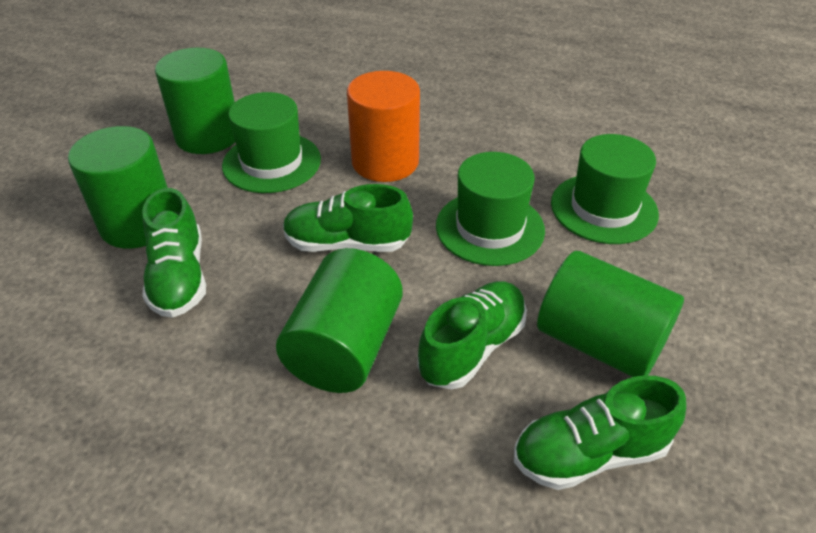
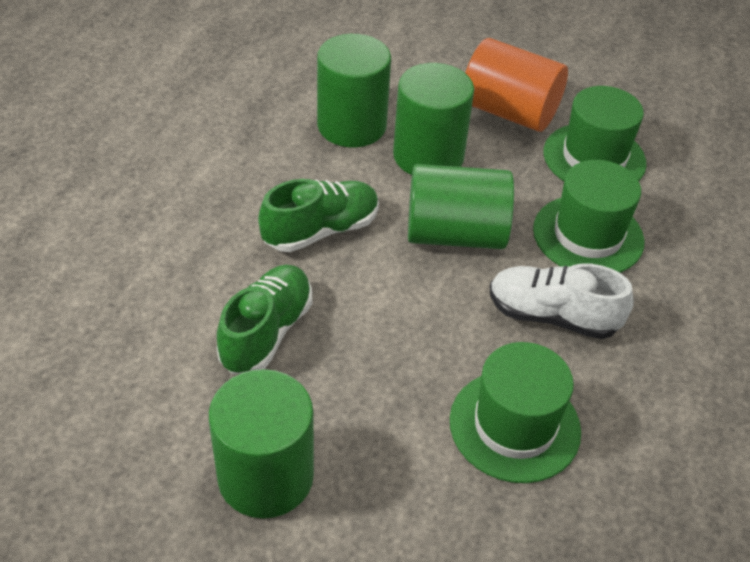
green shoe: [142,188,206,318] [283,184,413,252] [418,281,527,389] [514,375,686,490] = 4 -> [216,265,312,374] [258,179,379,252] = 2
white shoe: none = 0 -> [490,263,634,339] = 1

